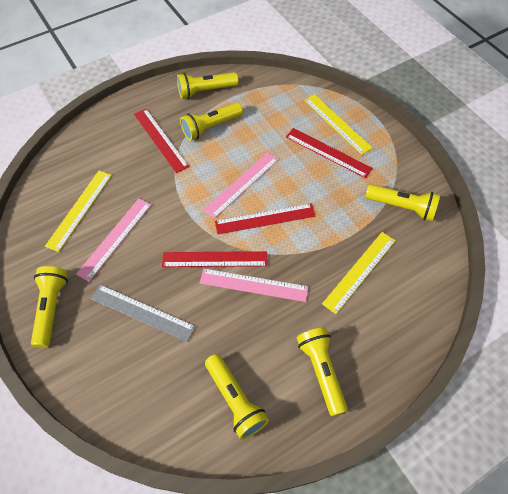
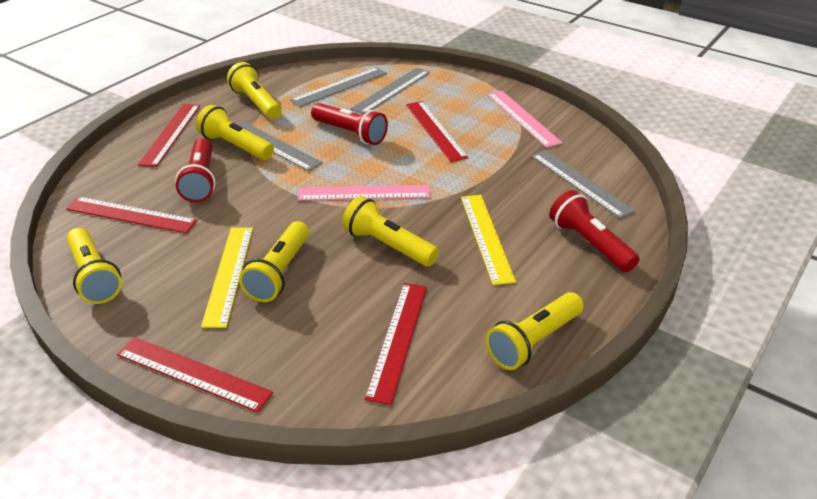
grey ruler: [91,285,196,342] = 1 -> [237,121,323,171] [290,67,387,107] [350,67,430,114] [531,150,636,219] = 4
pink ruler: [76,198,151,282] [200,269,308,302] [203,152,279,219] = 3 -> [298,185,431,201] [487,91,563,148] = 2
red flashlight: none = 0 -> [175,138,215,202] [311,103,388,145] [549,190,640,272] = 3
red ruler: [134,109,189,173] [162,251,268,267] [215,204,315,234] [286,128,373,178] = 4 -> [66,197,197,233] [117,337,273,412] [138,104,200,167] [364,283,427,405] [406,101,468,162] = 5
yellow ruler: [45,171,112,252] [304,94,373,155] [322,232,396,314] = 3 -> [201,227,253,328] [461,195,516,285] = 2

